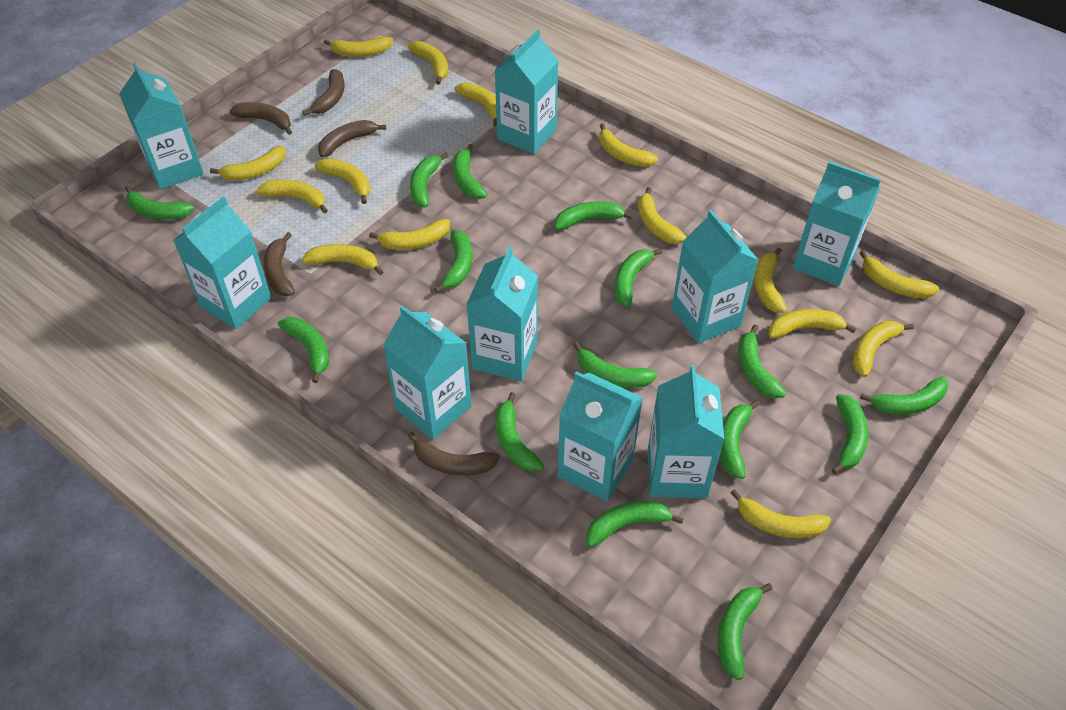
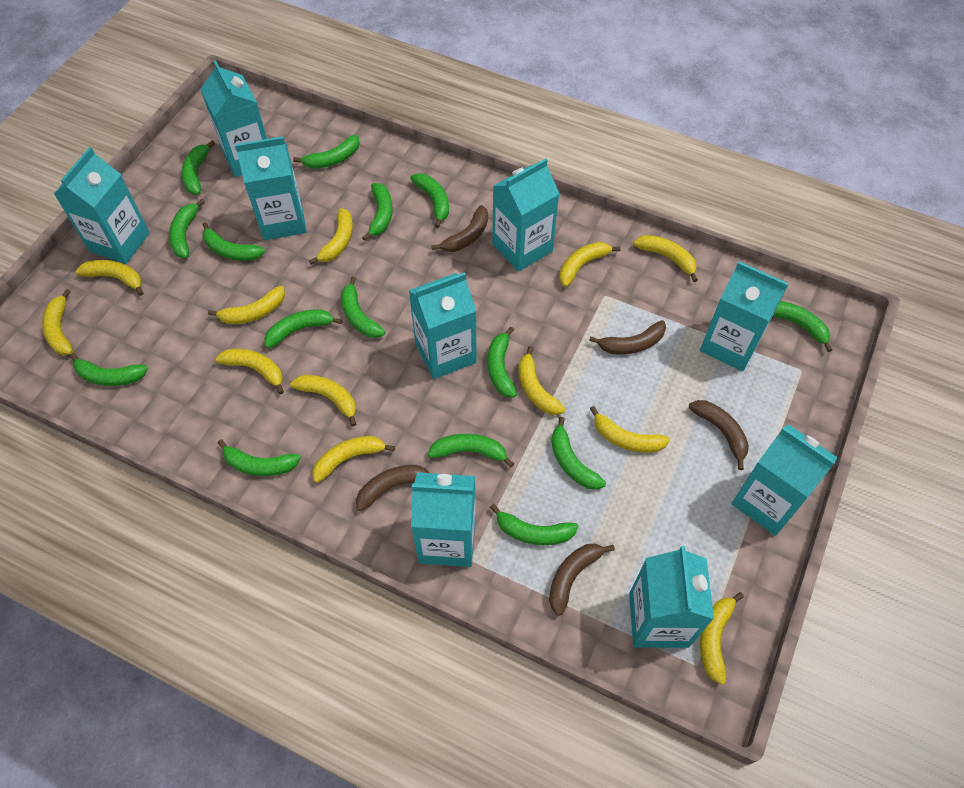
yellow banana: [210,146,286,181] [256,180,328,214] [302,244,384,275] [315,158,370,204] [324,36,393,57] [369,219,450,250] [408,41,449,85] [454,82,497,127] [599,123,658,167] [638,187,687,244] [730,489,831,538] [754,248,787,313] [768,309,856,338] [852,321,914,377] [859,250,939,298] = 15 -> [42,289,73,355] [75,260,143,296] [208,286,285,324] [215,348,284,394] [290,375,356,426] [309,208,353,264] [312,436,395,483] [518,346,565,415] [559,242,621,287] [590,406,670,453] [633,235,698,282] [700,592,744,685] = 12

